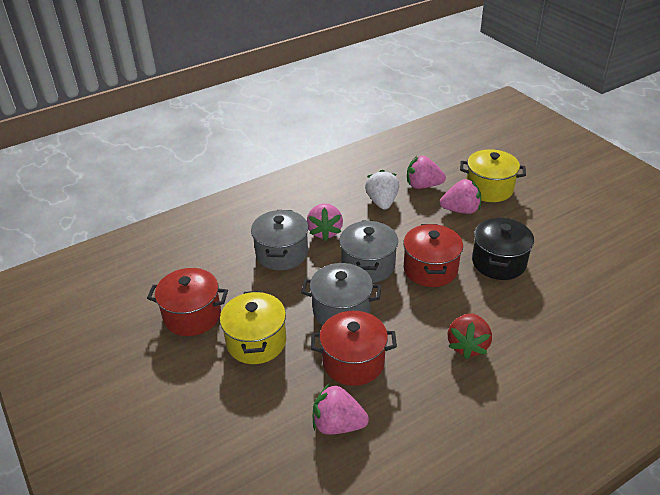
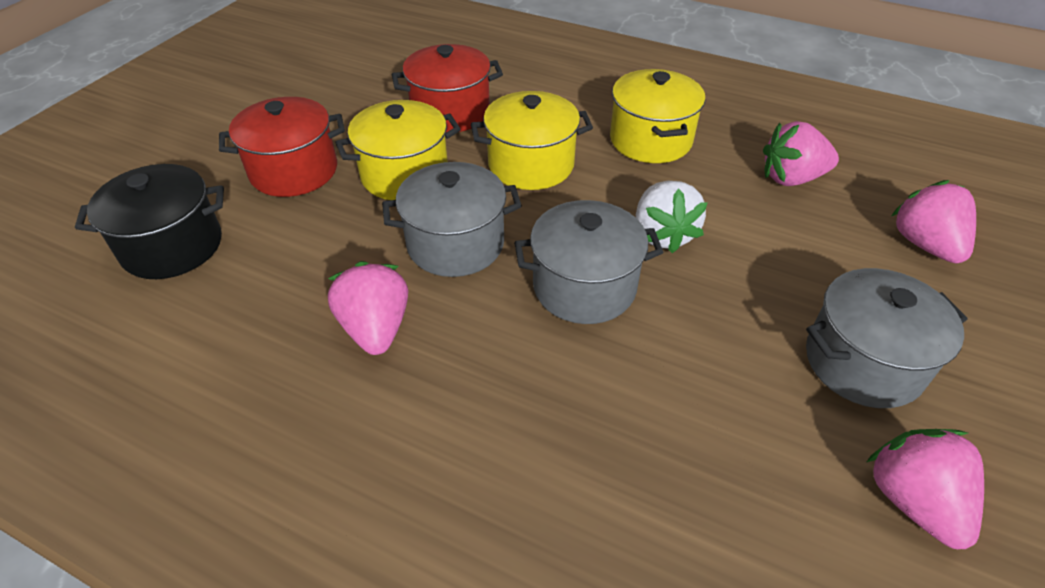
red pot: [147,268,228,336] [311,311,397,386] [403,224,463,287] = 3 -> [219,97,345,197] [392,44,503,132] = 2
red strawberry: [448,313,492,359] = 1 -> none = 0
yellow pot: [220,290,286,364] [460,149,526,202] = 2 -> [335,100,461,200] [471,91,593,190] [610,69,705,163] = 3

